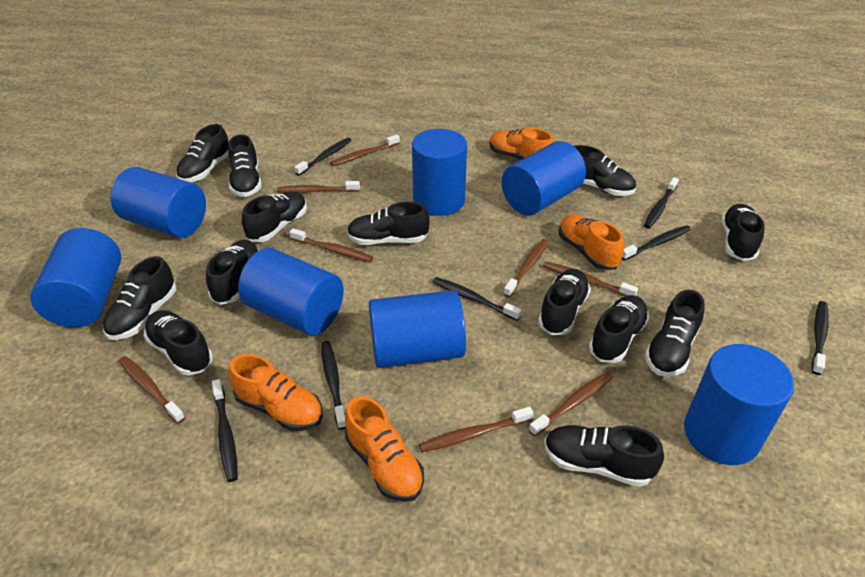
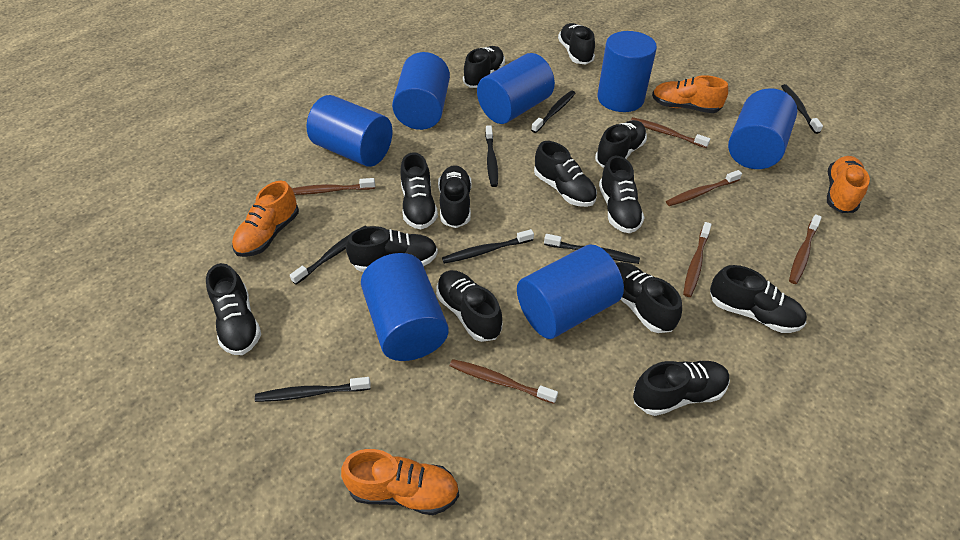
brown toothbrush: [119,356,185,423] [277,181,360,193] [290,228,373,262] [330,134,400,166] [419,407,533,452] [504,239,548,297] [529,371,613,436] [543,261,638,296] = 8 -> [292,178,375,195] [450,359,558,404] [630,117,710,148] [666,170,742,206] [683,222,712,297] [789,214,822,284] = 6

